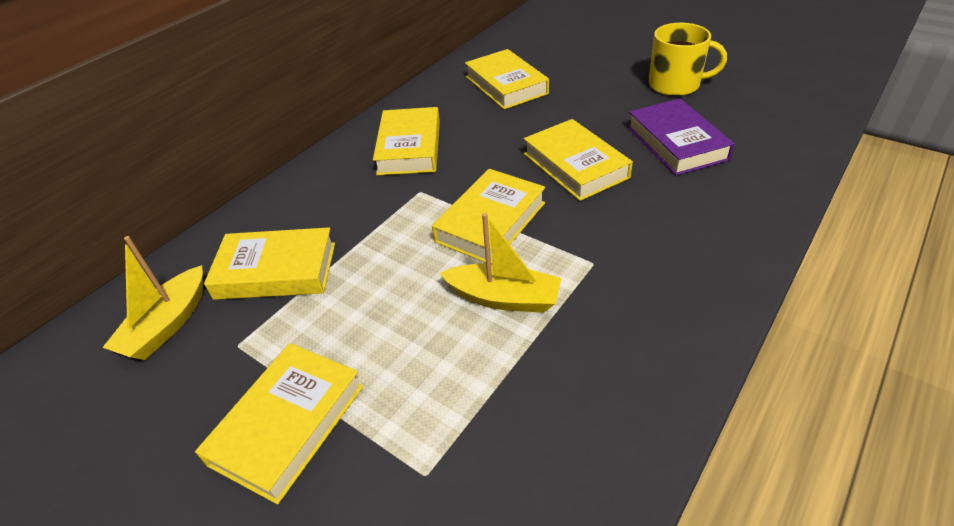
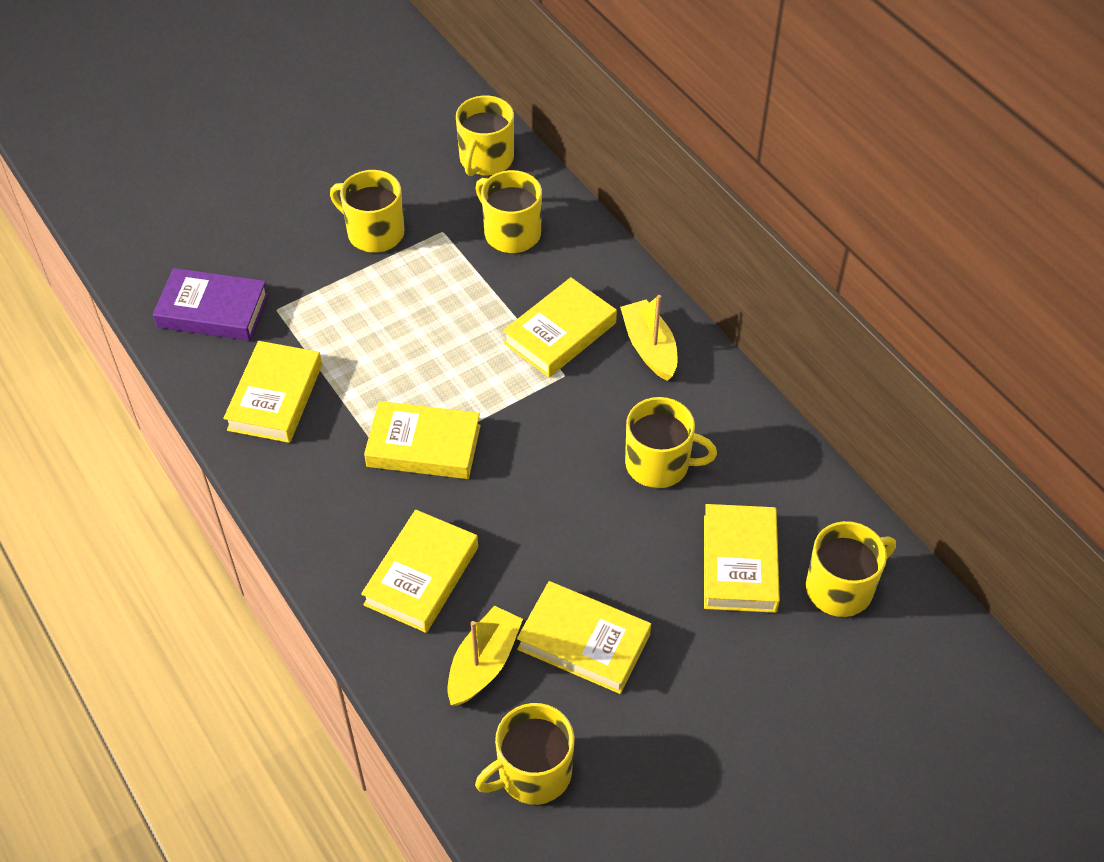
yellow mug: [648,23,727,96] = 1 -> [330,170,404,253] [456,95,514,176] [475,170,542,253] [475,703,574,805] [625,397,717,488] [806,521,896,617] = 6

